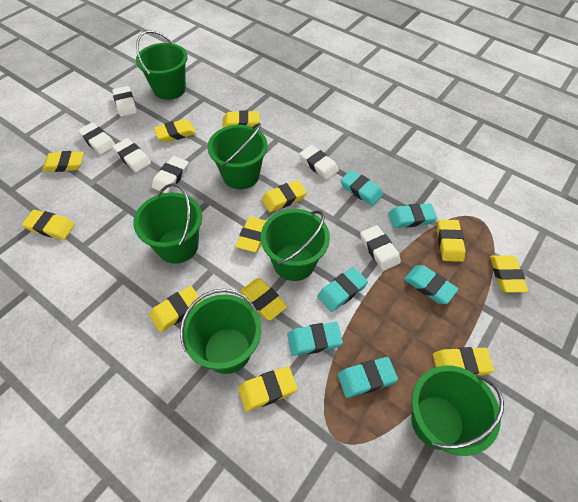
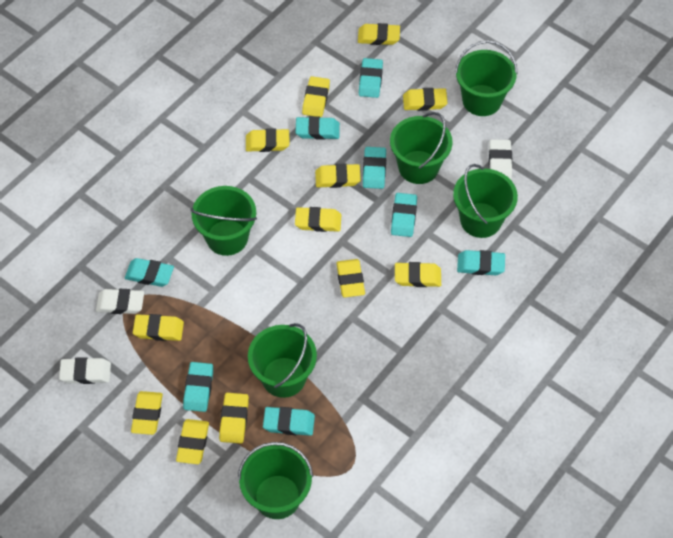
turquoise eraser: [287,322,343,356] [317,267,368,312] [338,357,398,398] [340,170,383,206] [389,203,437,228] [404,265,459,304] = 6 -> [125,258,174,287] [183,362,213,412] [263,407,315,436] [295,116,340,140] [359,58,383,98] [363,147,386,189] [391,193,417,237] [457,250,505,275] = 8
white eraser: [78,122,115,155] [112,86,137,117] [112,138,151,172] [152,156,189,193] [299,145,339,180] [360,225,401,271] = 6 -> [59,357,111,384] [96,289,144,314] [489,139,512,180] = 3

